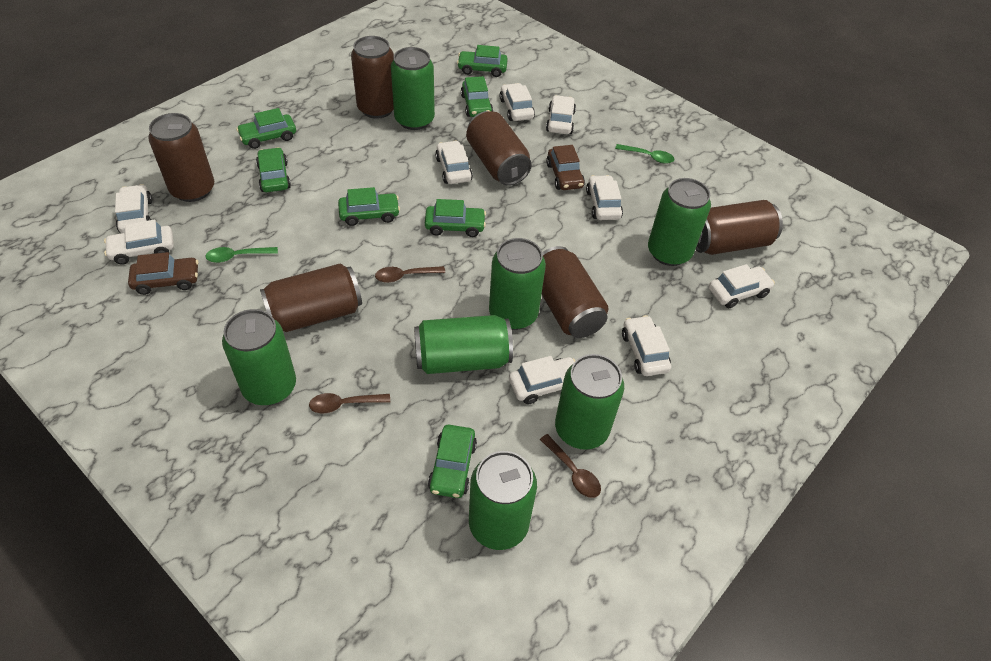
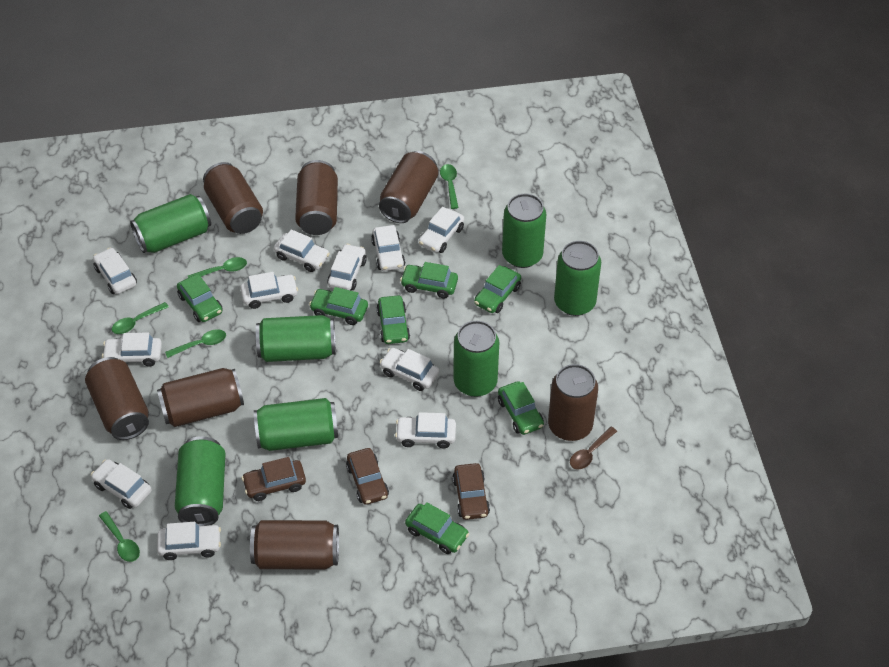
brown can: [148,113,214,202] [260,263,362,332] [351,36,394,119] [466,111,532,186] [542,246,609,338] [695,200,783,255] = 6 -> [85,357,149,440] [157,368,244,427] [203,162,263,234] [250,520,339,570] [295,160,338,235] [379,151,438,223] [548,364,598,441] = 7
brown car: [128,252,199,295] [546,145,585,190] = 2 -> [242,457,306,501] [346,448,389,505] [452,463,490,520] = 3
brown spoon: [309,393,390,413] [375,266,445,283] [540,434,601,498] = 3 -> [570,427,617,470] = 1
green spoon: [205,247,278,263] [615,144,674,164] = 2 -> [99,511,140,562] [112,302,169,334] [165,329,226,358] [188,257,247,278] [440,164,459,209] = 5
white car: [104,220,174,265] [115,184,152,233] [435,140,473,184] [499,83,535,121] [509,356,575,404] [546,95,576,134] [586,175,623,220] [622,315,671,376] [709,264,775,308] = 9 -> [91,459,152,509] [93,248,137,294] [102,332,162,367] [157,522,221,560] [240,272,298,309] [274,229,330,272] [327,244,367,290] [371,225,405,271] [380,348,439,391] [395,412,456,448] [419,207,464,253] = 11

